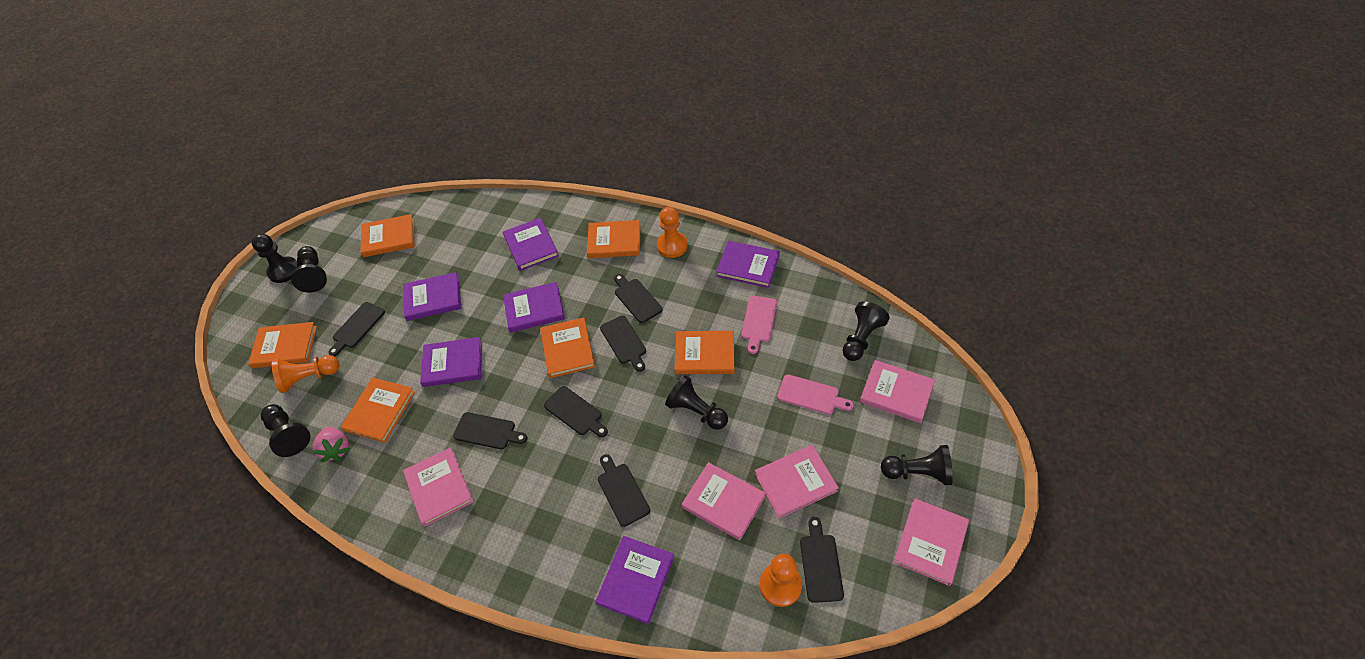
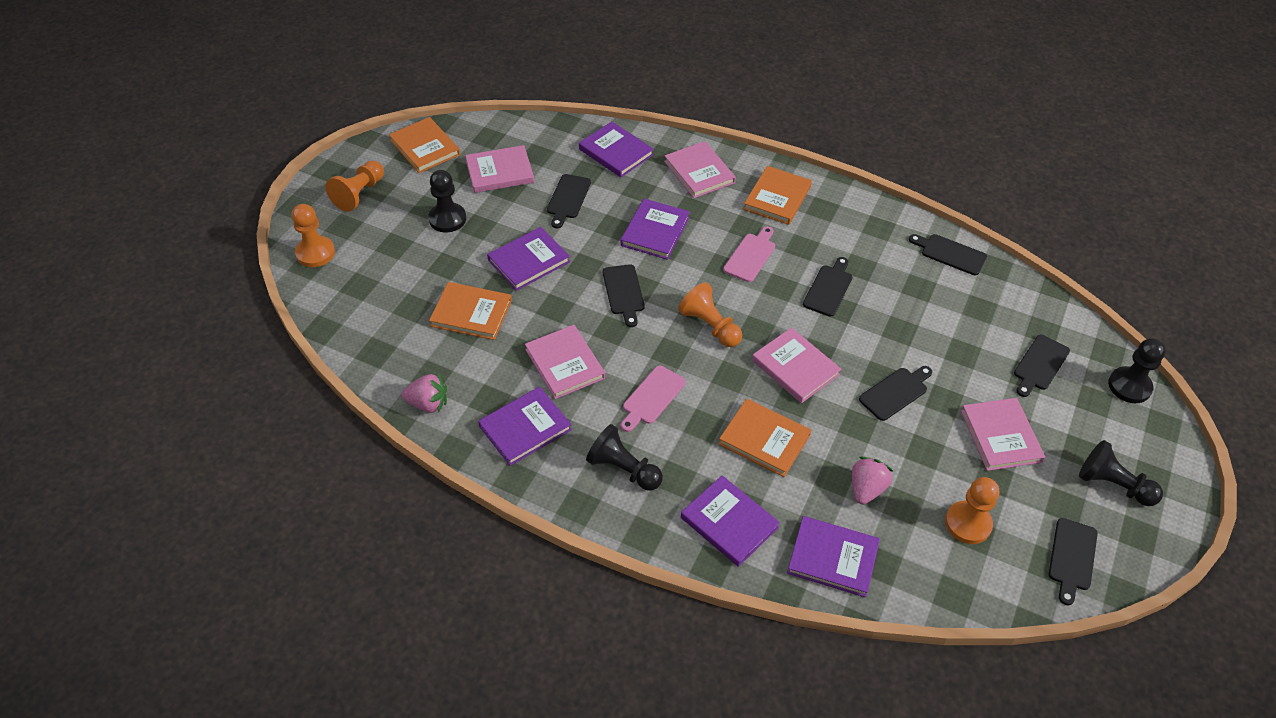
black pawn: [252,234,299,283] [261,404,310,457] [291,246,327,293] [665,375,728,430] [842,301,890,361] [881,445,953,485] = 6 -> [428,170,466,232] [586,424,663,491] [1079,440,1163,506] [1108,338,1166,403] = 4
orange book: [248,322,317,368] [341,377,415,443] [360,214,415,257] [540,317,595,378] [587,220,640,258] [675,331,734,374] = 6 -> [389,117,460,173] [429,282,512,340] [719,399,811,477] [744,166,812,225] = 4
orange pawn: [272,355,340,393] [657,207,688,258] [760,554,802,607] = 3 -> [292,204,335,267] [326,161,384,212] [678,282,742,347] [945,477,999,544] = 4
pink strawberry: [312,427,351,462] = 1 -> [402,373,447,413] [852,456,894,504] = 2

